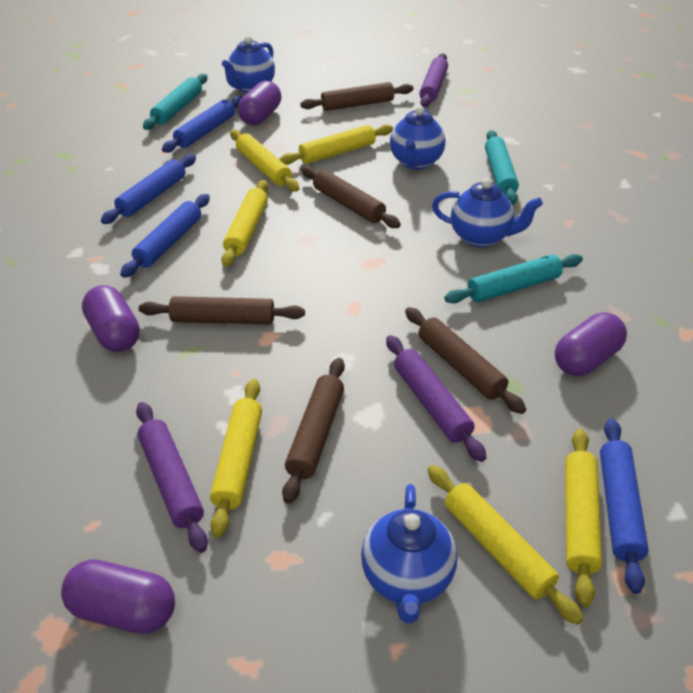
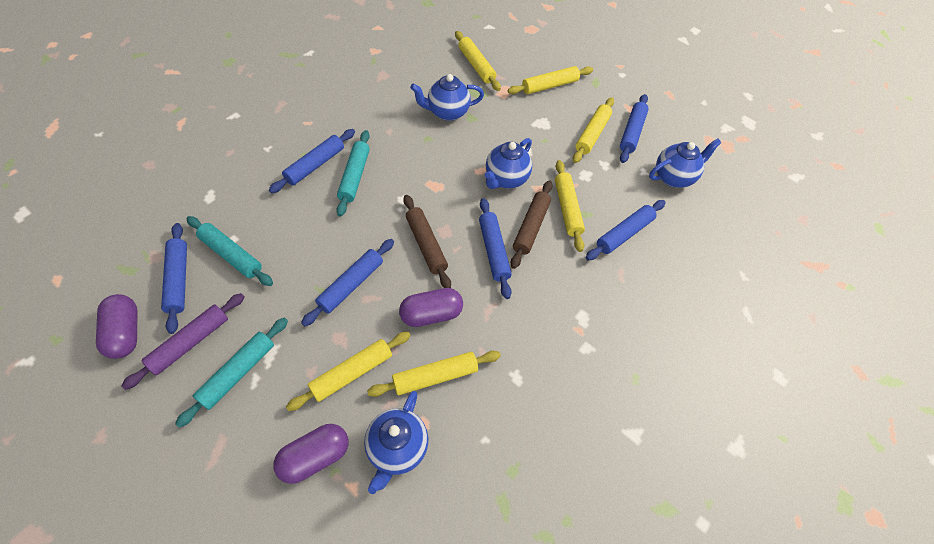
blue rolling pin: [101,154,196,224] [120,194,210,278] [162,96,243,153] [600,418,649,594] = 4 -> [161,223,187,334] [269,129,355,193] [301,239,394,326] [479,198,512,299] [586,200,666,260] [620,94,649,163] = 6
brown rolling pin: [139,296,305,325] [282,358,345,504] [300,82,414,111] [301,166,401,228] [405,307,526,414] = 5 -> [403,195,451,288] [511,180,552,269] = 2
purple capsule: [61,559,175,634] [82,285,140,352] [238,81,281,125] [555,312,627,376] = 4 -> [96,294,137,359] [273,424,348,484] [399,288,463,327] = 3
purple rolling pin: [136,402,208,553] [386,335,487,462] [419,53,448,107] = 3 -> [121,293,245,390] = 1

